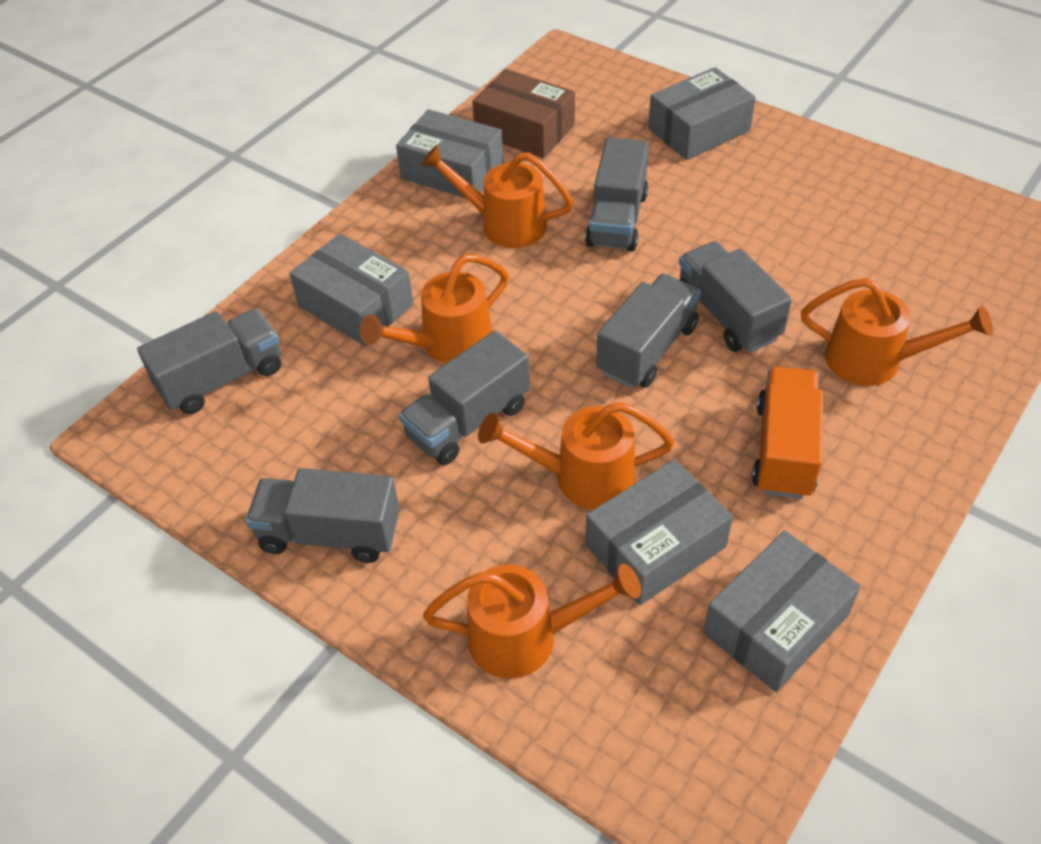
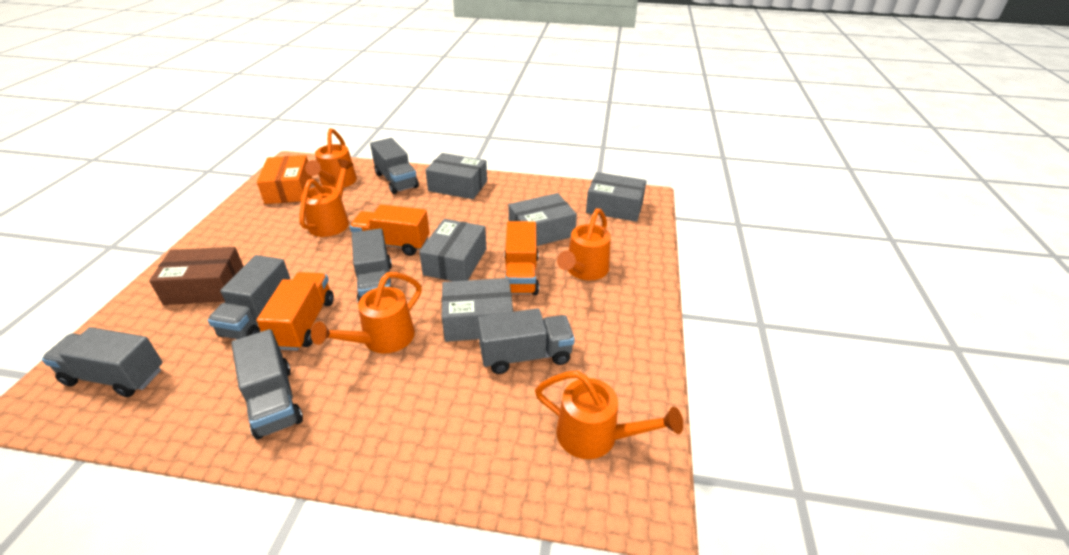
orange box: none = 0 -> [257,155,312,204] = 1
orange truck: [752,366,823,499] = 1 -> [256,272,334,351] [350,204,430,256] [504,221,539,295] = 3

